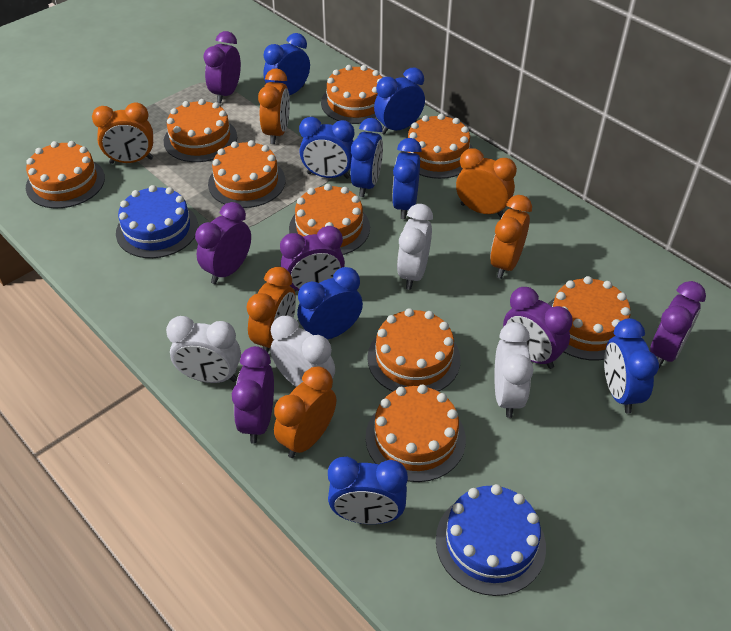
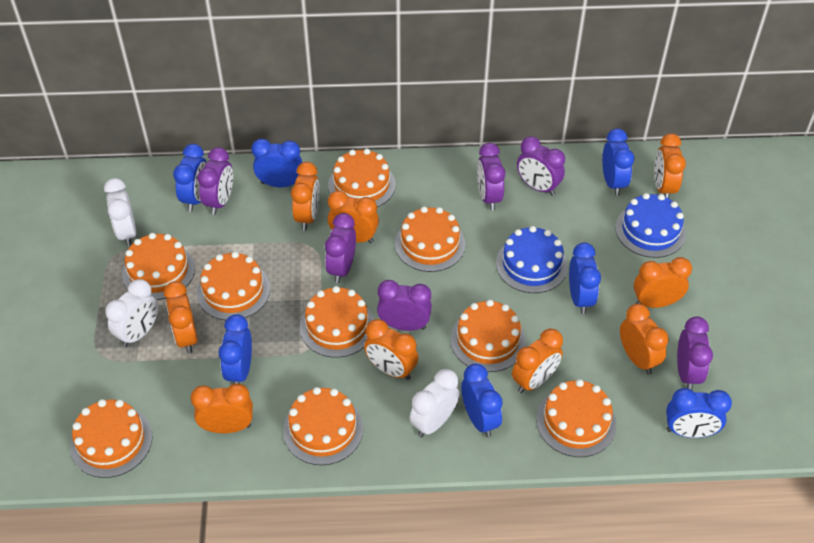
blue clock: [263,33,310,95] [297,267,363,339] [299,117,354,179] [328,456,408,524] [350,118,383,197] [374,68,425,135] [392,138,422,219] [604,318,659,414] = 8 -> [173,144,207,211] [219,314,252,384] [251,139,302,187] [461,363,503,437] [569,242,601,314] [602,128,634,196] [666,388,732,438] = 7
orange clock: [92,102,153,164] [247,267,296,352] [258,68,290,144] [274,367,336,458] [456,148,517,217] [490,195,532,279] = 6 -> [164,281,198,353] [191,383,253,433] [291,162,320,230] [328,191,379,243] [364,319,418,380] [512,329,563,393] [620,304,669,375] [634,257,692,308] [654,133,686,198] = 9
white clock: [166,316,241,383] [270,316,335,387] [397,204,433,290] [494,322,533,418] = 4 -> [104,178,136,247] [105,279,158,347] [409,369,460,438] = 3

